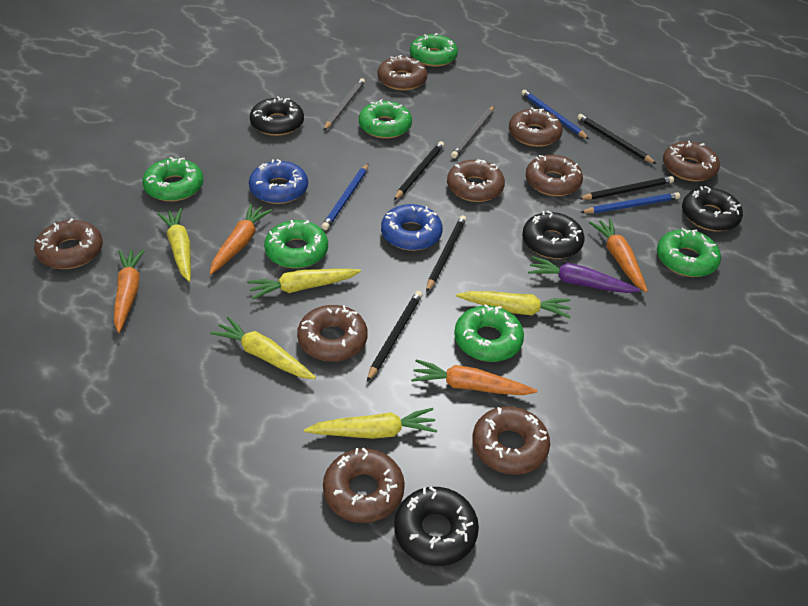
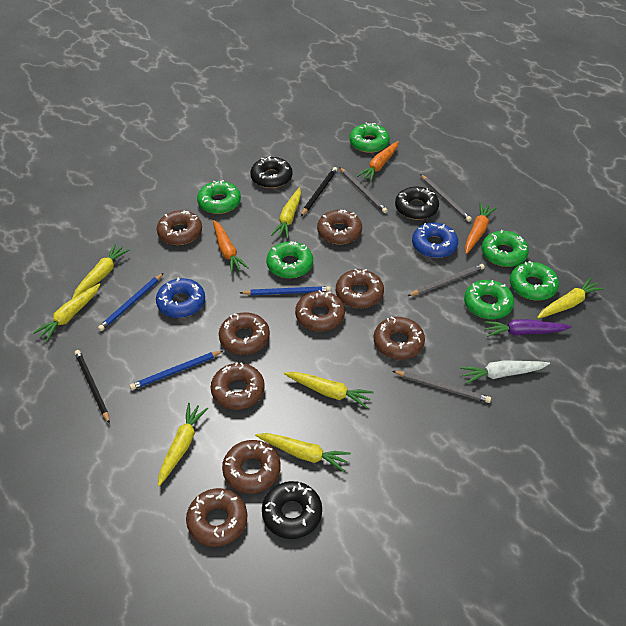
black donut: [250,96,304,136] [394,486,479,566] [522,210,585,259] [682,186,743,231] = 4 -> [250,156,293,188] [262,481,322,539] [395,187,439,220] = 3
black pencil: [367,291,422,381] [394,141,444,200] [426,215,466,292] [577,114,656,164] [579,176,674,200] = 5 -> [74,350,110,424] [301,167,337,216] = 2
grey pencil: [323,78,365,131] [451,106,494,158] = 2 -> [339,167,388,213] [393,371,491,403] [408,264,485,296] [420,174,472,222] = 4
orange carrot: [114,249,145,333] [210,204,272,274] [411,359,537,395] [589,218,648,292] = 4 -> [213,220,249,274] [357,141,399,182] [465,203,497,254] = 3
white carrot: none = 0 -> [460,360,550,384] = 1
yellow carrot: [157,208,191,282] [210,317,316,379] [247,269,361,300] [304,408,438,439] [456,291,571,318] = 5 -> [33,283,100,342] [72,244,130,299] [158,403,208,486] [255,433,351,472] [271,187,301,239] [284,372,374,408] [537,277,605,319] = 7

